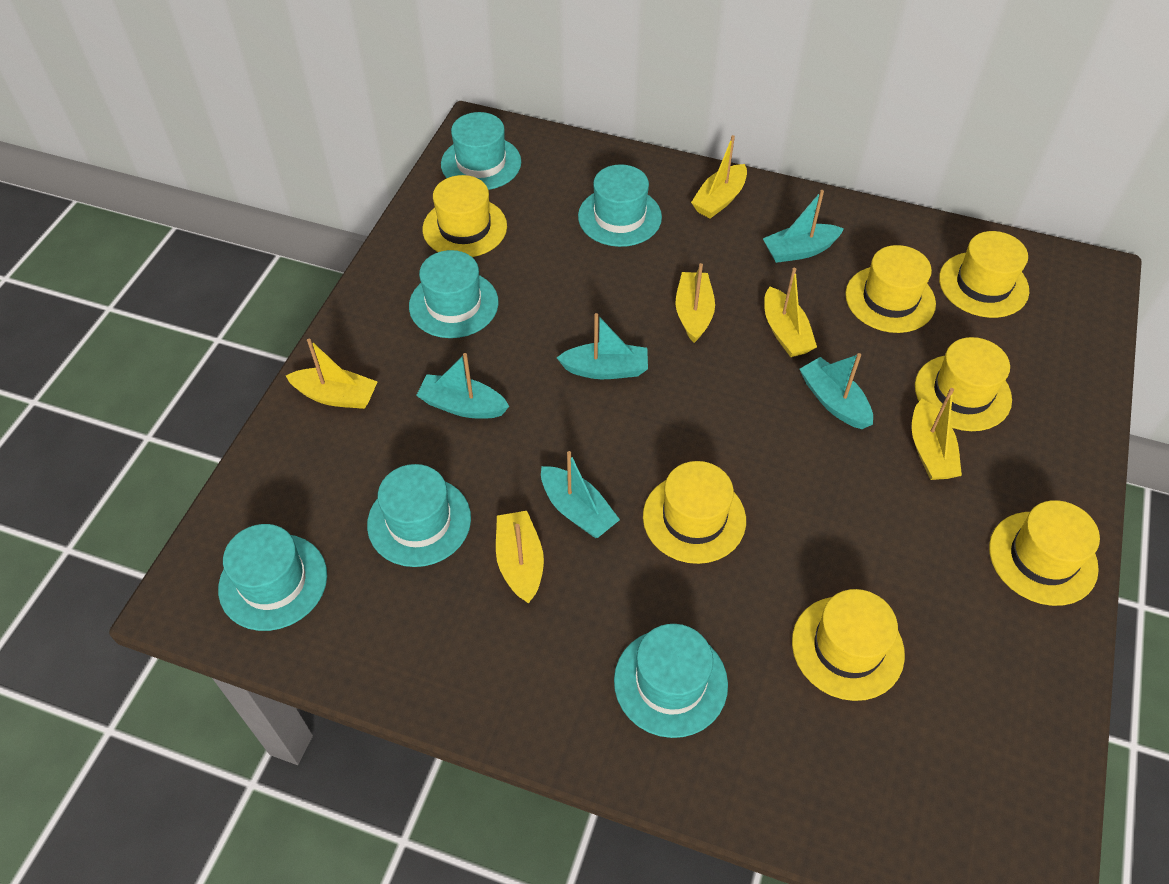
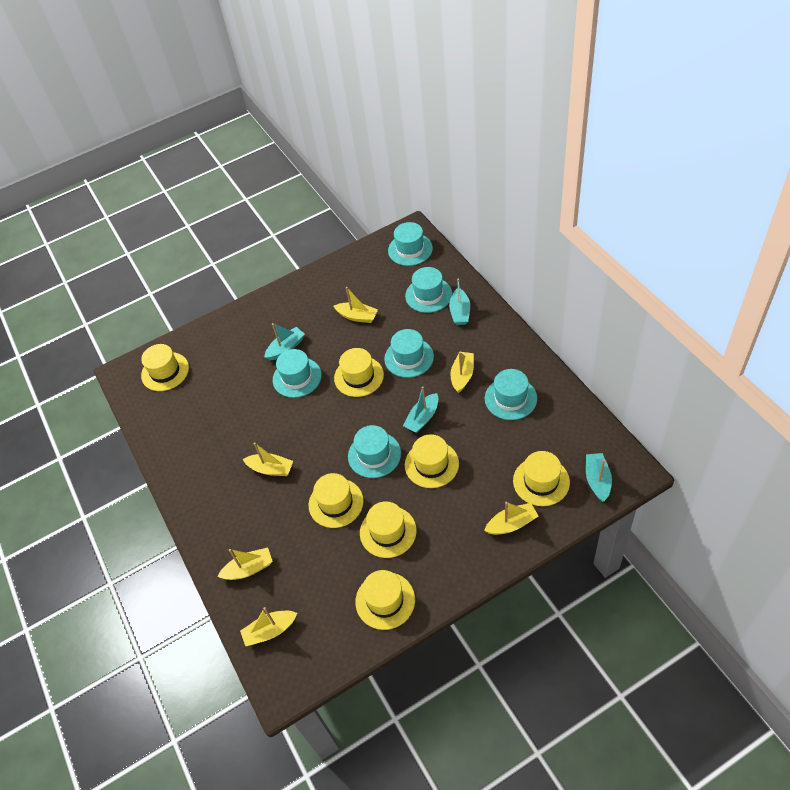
turquoise boat: [416,353,509,419] [541,451,620,538] [557,313,648,379] [763,190,844,263] [800,353,873,429] = 5 -> [264,323,305,360] [403,386,438,433] [449,279,470,325] [586,453,612,502] = 4

